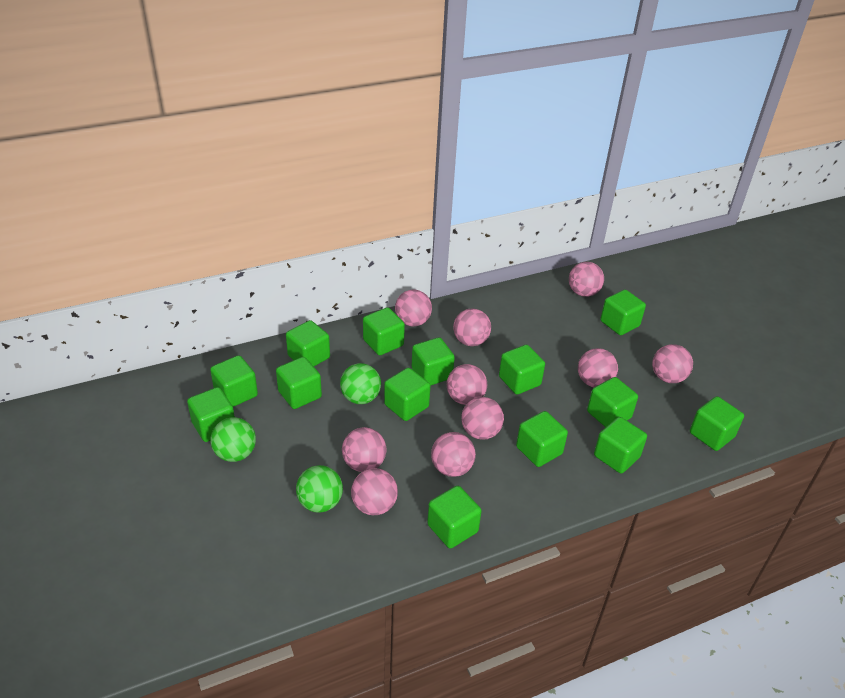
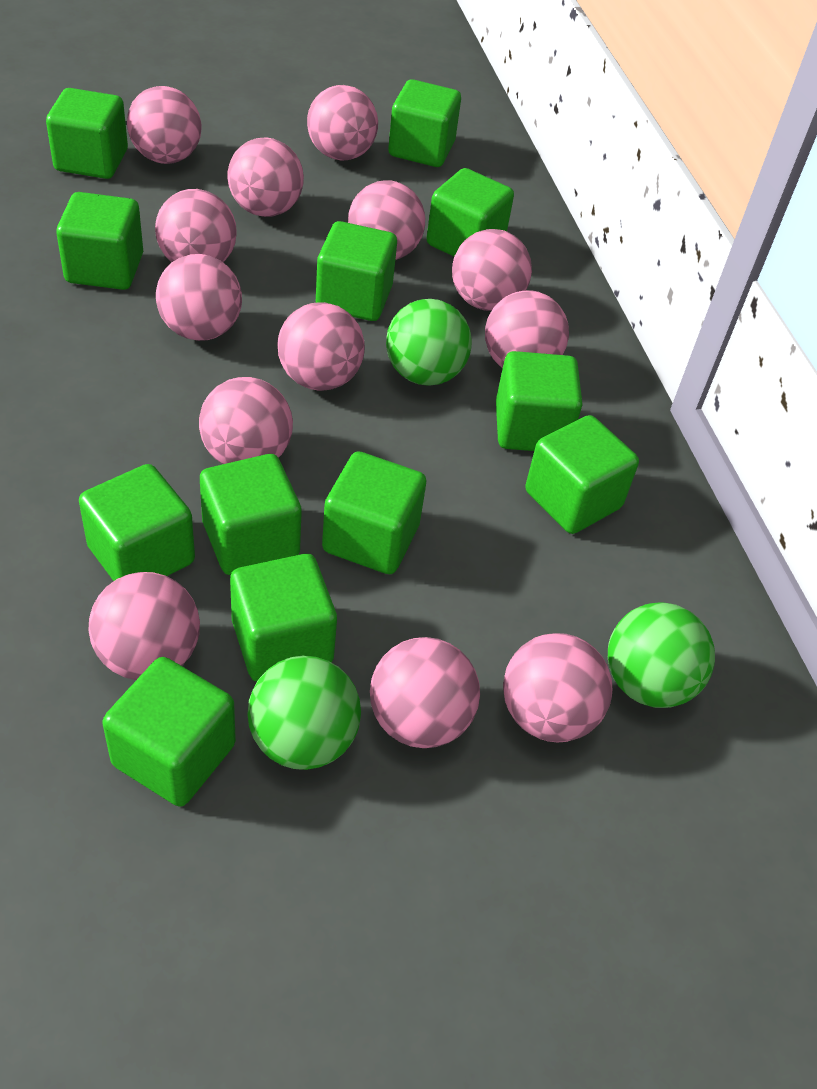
green cube: [187,387,235,442] [210,355,258,407] [276,357,322,409] [286,320,330,366] [363,307,405,355] [384,368,430,421] [412,337,455,386] [427,486,482,549] [499,345,545,395] [516,411,568,467] [587,377,638,427] [594,417,647,474] [600,290,646,335] [690,396,744,451] = 14 -> [46,88,128,179] [56,192,143,290] [79,464,195,581] [102,657,236,807] [200,454,302,575] [230,554,337,682] [316,221,397,321] [322,451,426,574] [388,79,461,167] [427,168,514,257] [496,351,583,451] [525,415,639,534] = 12
pink ball: [342,427,387,472] [351,468,398,515] [395,289,432,326] [431,432,476,477] [447,364,487,405] [453,309,491,346] [461,397,504,440] [569,262,604,297] [578,348,618,387] [652,344,693,383] = 10 -> [88,572,200,680] [127,86,202,164] [155,189,237,262] [156,254,242,341] [199,377,293,464] [228,137,304,217] [277,302,365,390] [307,85,378,161] [348,180,425,260] [370,637,480,748] [452,229,532,311] [485,290,569,368] [503,633,612,742] = 13

